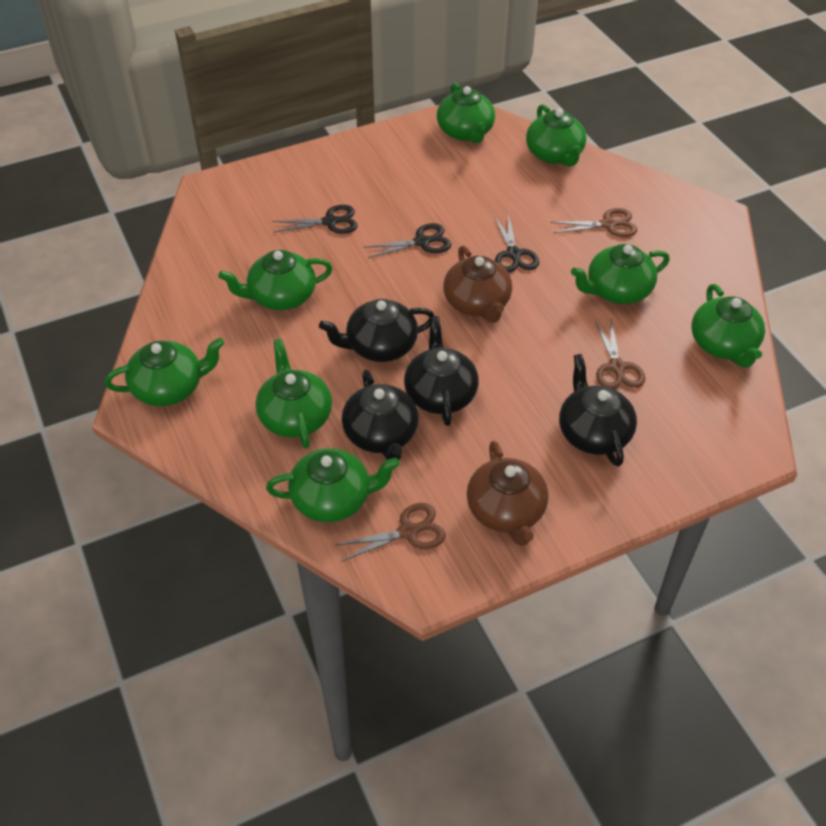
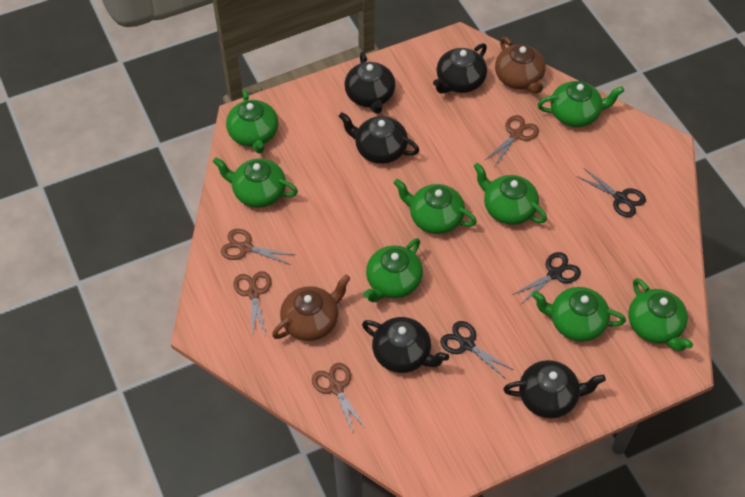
black teapot: [319,299,434,362] [342,370,419,460] [404,316,479,426] [559,354,637,466] = 4 -> [338,112,420,164] [344,52,396,114] [362,317,449,373] [433,43,487,94] [503,360,606,418] = 5
brown scissors: [336,503,446,562] [550,208,637,237] [595,319,645,389] = 3 -> [221,229,295,265] [234,271,272,338] [312,363,366,435] [484,115,539,166] = 4

